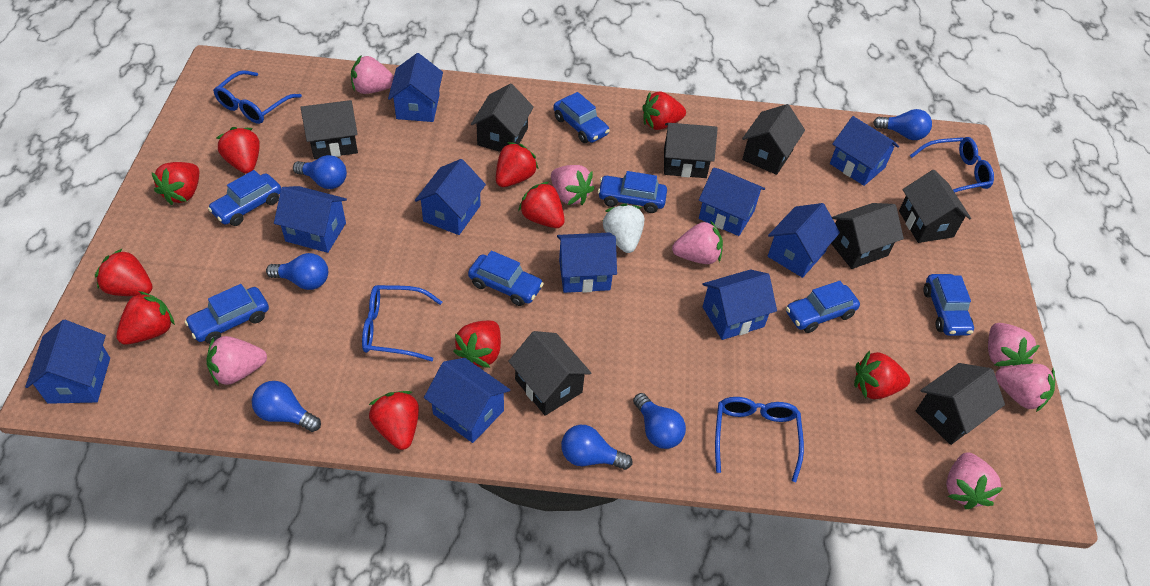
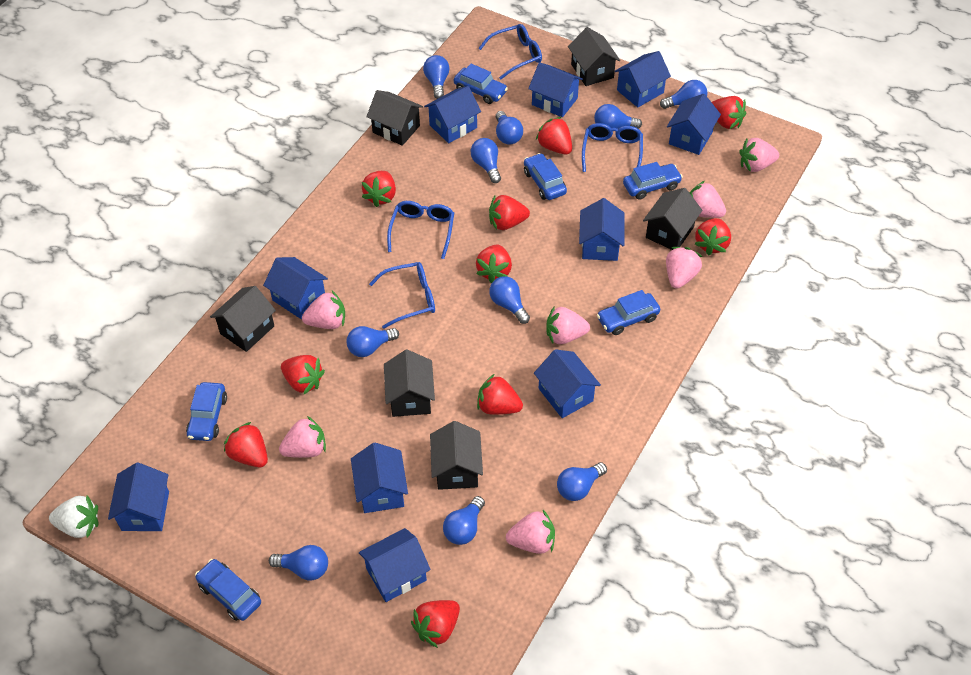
black house: [300,100,358,159] [471,84,534,152] [508,331,591,416] [664,123,718,178] [742,104,805,175] [831,203,904,269] [899,170,971,243] [916,363,1005,445] = 8 -> [210,286,276,352] [366,90,423,146] [384,350,435,417] [430,421,483,490] [568,27,620,86] [643,188,702,250] = 6
blue car: [185,284,269,344] [208,170,281,226] [468,251,544,306] [554,92,610,143] [598,171,667,213] [786,281,860,333] [924,274,974,336] = 7 -> [186,382,227,441] [195,559,261,621] [454,64,508,104] [524,153,567,200] [597,290,660,335] [623,162,683,200] = 6
blue light bulb: [252,381,321,432] [266,253,328,290] [293,155,347,189] [561,425,632,470] [633,393,686,449] [873,109,932,140] = 6 -> [269,545,328,580] [347,326,399,357] [423,55,450,99] [443,496,485,545] [471,138,501,183] [489,276,530,324] [496,111,523,145] [557,462,607,501] [594,104,642,129] [660,80,707,109] = 10

